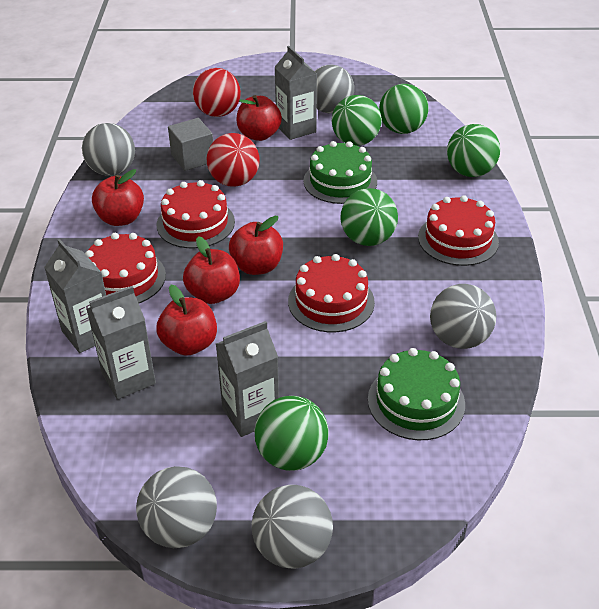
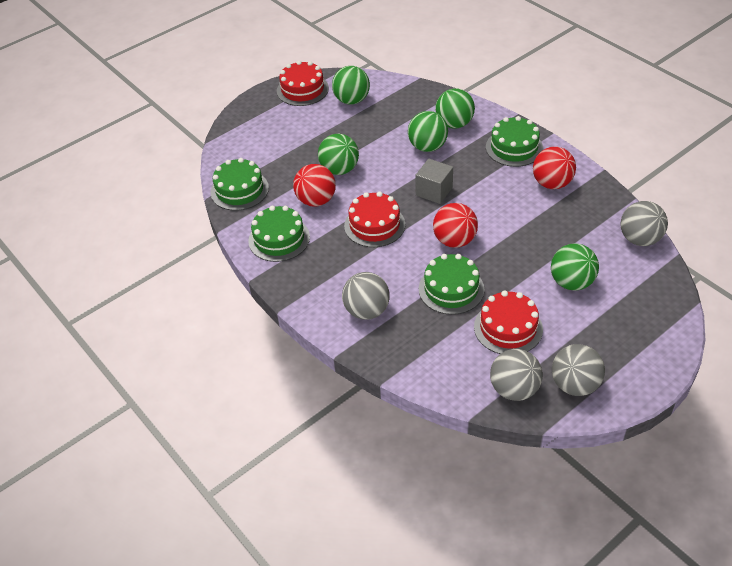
green cake: [303,141,377,204] [368,348,465,440] = 2 -> [211,158,269,211] [248,206,310,262] [419,254,484,315] [486,116,543,167] = 4
grey ball: [82,123,135,176] [136,466,217,548] [252,485,333,569] [315,65,354,113] [430,284,496,349] = 5 -> [342,272,390,320] [490,349,543,401] [552,344,605,396] [621,201,668,246] = 4
grey carton: [44,239,106,353] [87,286,156,400] [216,321,279,437] [275,46,317,140] = 4 -> none = 0
red apple: [92,169,144,226] [156,285,217,356] [183,236,240,304] [229,216,283,275] [236,95,282,141] = 5 -> none = 0
red ball: [193,68,241,117] [207,133,260,187] = 2 -> [293,164,336,207] [433,203,478,248] [533,147,576,189] = 3
red cake: [85,233,166,303] [157,180,235,248] [288,254,375,332] [418,195,499,266] = 4 -> [277,61,329,106] [344,192,405,247] [474,290,543,354] = 3

